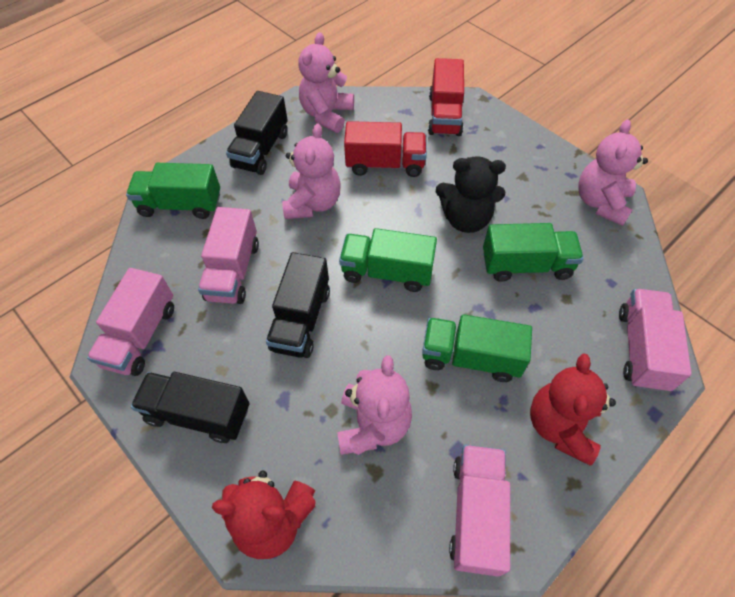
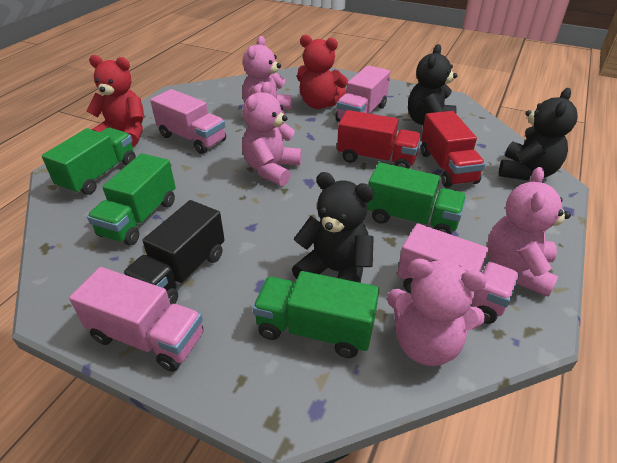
black teddy bear: [436,156,506,233] = 1 -> [292,172,374,283] [408,44,457,126] [499,88,578,181] = 3
black truck: [131,372,249,443] [226,91,288,175] [266,252,330,358] = 3 -> [122,200,225,304] = 1

